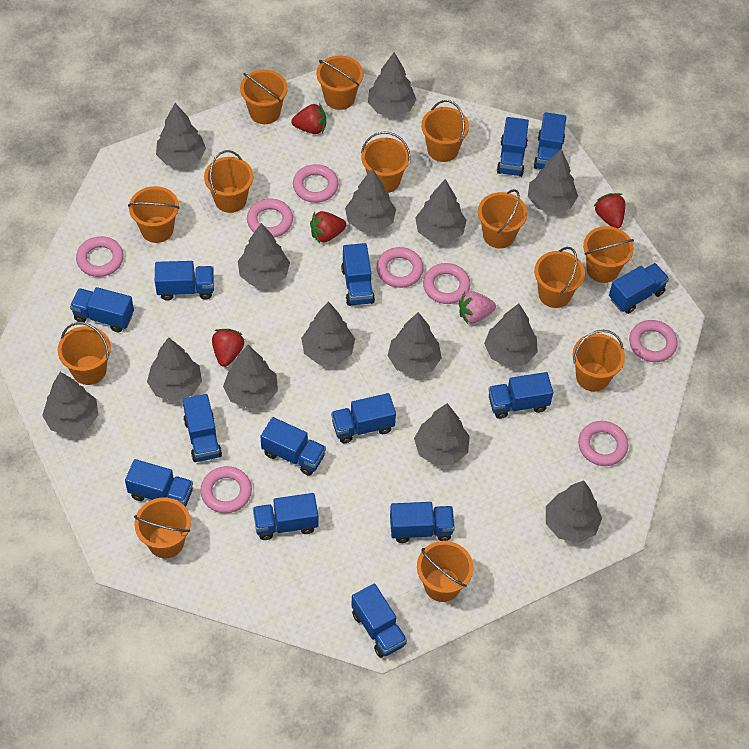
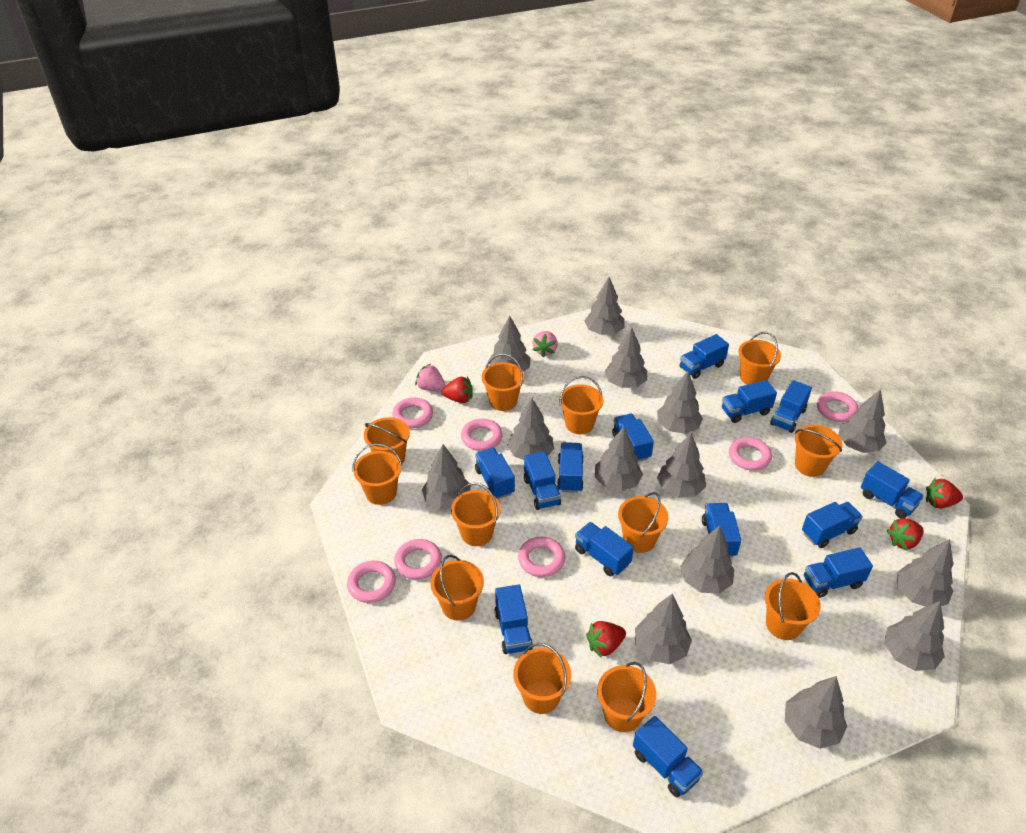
orange bucket: [58,322,111,385] [128,186,180,243] [134,498,191,558] [204,150,253,213] [240,70,288,124] [317,55,363,110] [361,131,410,193] [417,541,473,602] [421,100,469,162] [478,189,527,249] [534,247,585,308] [573,330,625,392] [583,226,634,283] = 13 -> [353,443,402,505] [364,417,410,464] [430,555,484,621] [451,483,501,546] [482,354,524,411] [513,643,571,714] [559,376,603,434] [597,662,656,732] [618,492,668,553] [738,332,781,385] [765,572,821,640] [795,424,842,477] = 12
pink ring: [76,236,124,277] [200,466,252,513] [247,199,293,238] [293,164,339,203] [376,247,424,288] [423,263,470,304] [578,421,629,466] [629,320,678,362] = 8 -> [347,561,396,603] [392,397,433,428] [394,539,442,580] [461,419,503,451] [518,537,565,577] [729,437,772,471] [817,391,859,422] = 7
pink strawberry: [459,291,496,324] = 1 -> [415,364,446,391] [532,331,558,357] = 2

